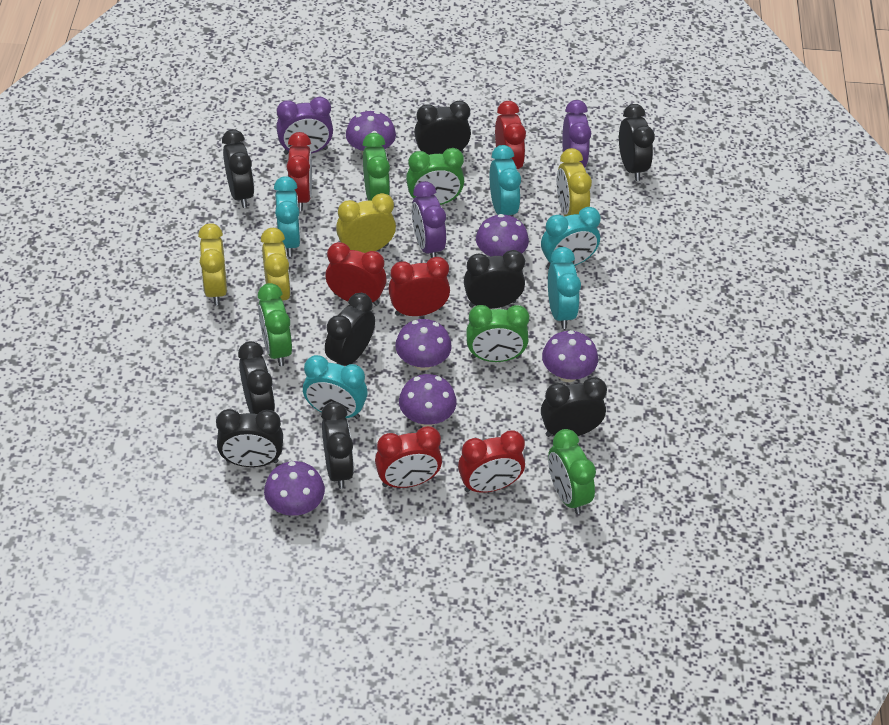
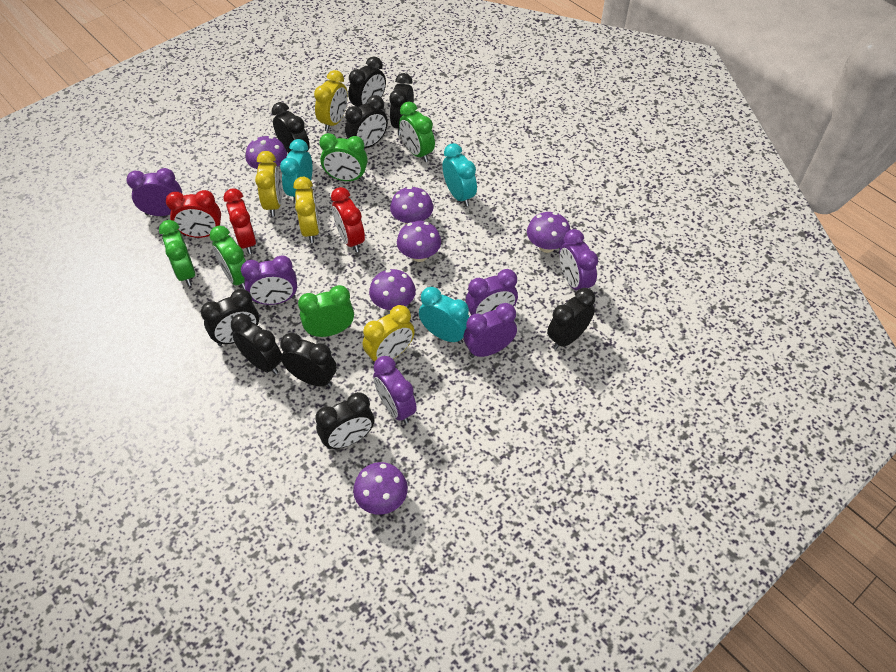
purple clock: [276,97,333,155] [412,181,446,258] [562,100,591,168] = 3 -> [126,168,182,216] [241,256,297,305] [373,356,417,424] [464,303,517,358] [466,269,518,315] [559,229,598,291] = 6
red clock: [287,132,312,211] [325,242,387,306] [375,426,442,488] [388,257,450,316] [458,430,525,493] [495,101,526,169] = 6 -> [166,190,221,238] [223,188,256,254] [331,187,365,252] = 3
turquoise clock: [274,176,300,257] [303,355,368,419] [490,145,521,215] [541,207,601,269] [548,247,581,329] = 5 -> [280,139,312,204] [419,287,469,344] [442,143,477,207] = 3

